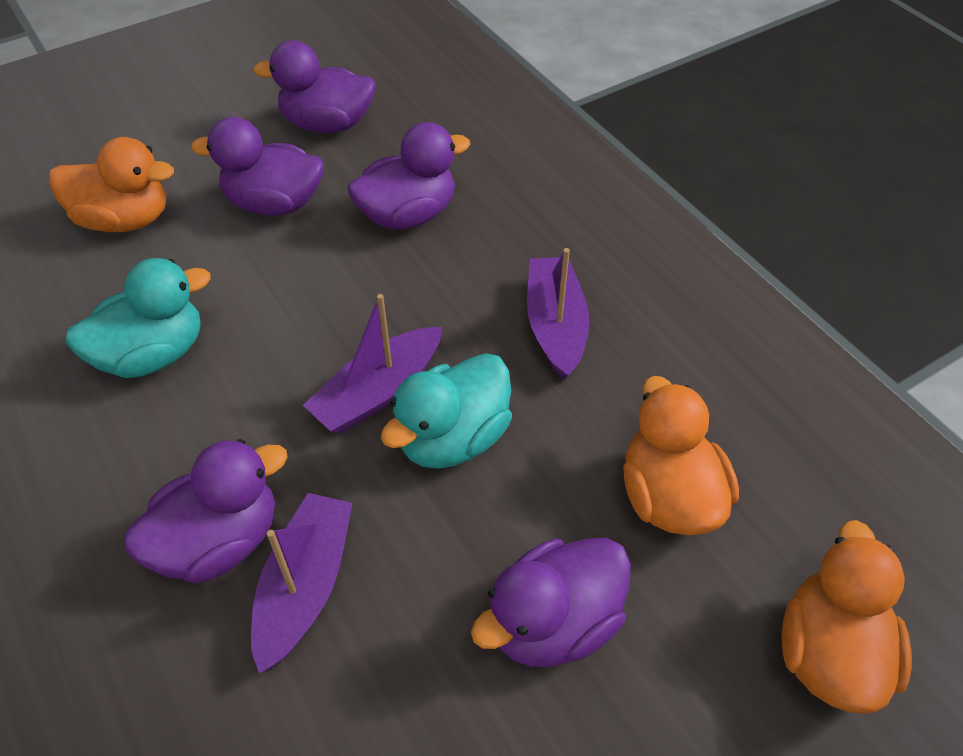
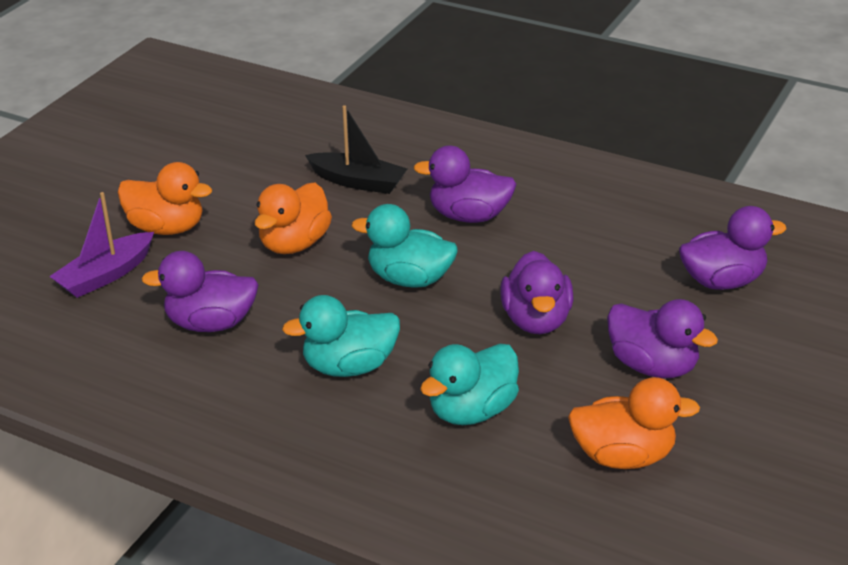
black boat: none = 0 -> [305,105,407,194] = 1
purple boat: [251,493,353,674] [303,294,442,433] [527,248,589,380] = 3 -> [49,192,154,298] = 1
turquoise duck: [65,258,211,378] [381,353,512,469] = 2 -> [282,295,400,377] [352,204,458,288] [420,344,519,425] = 3

